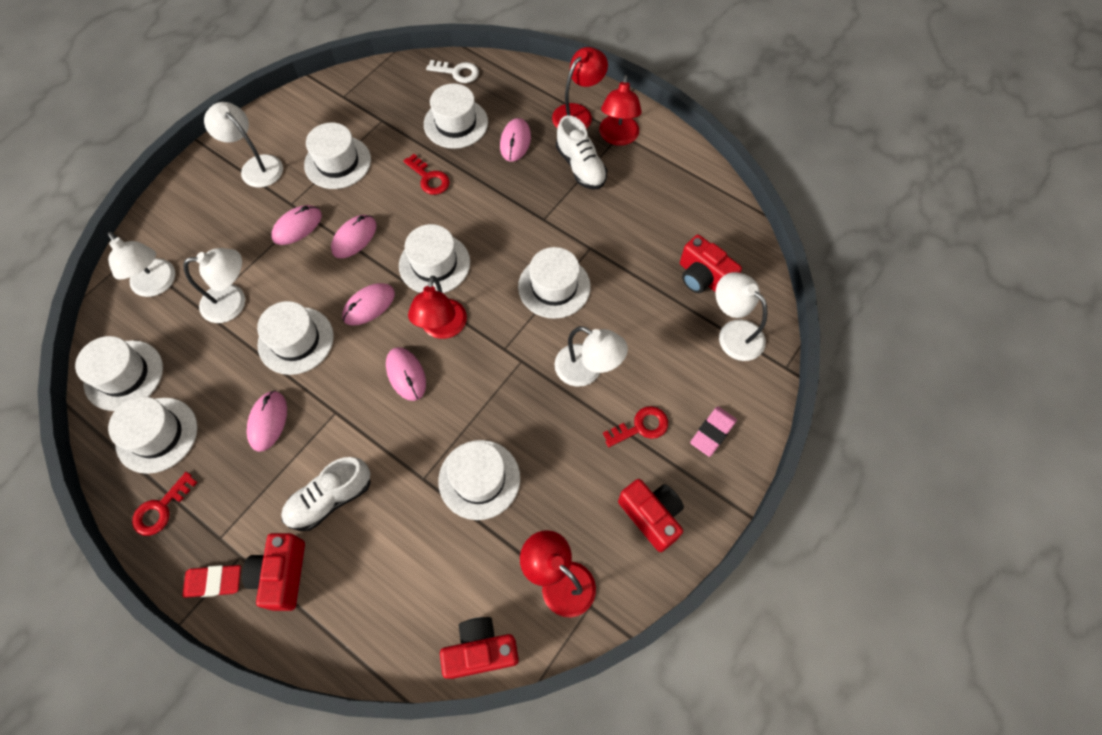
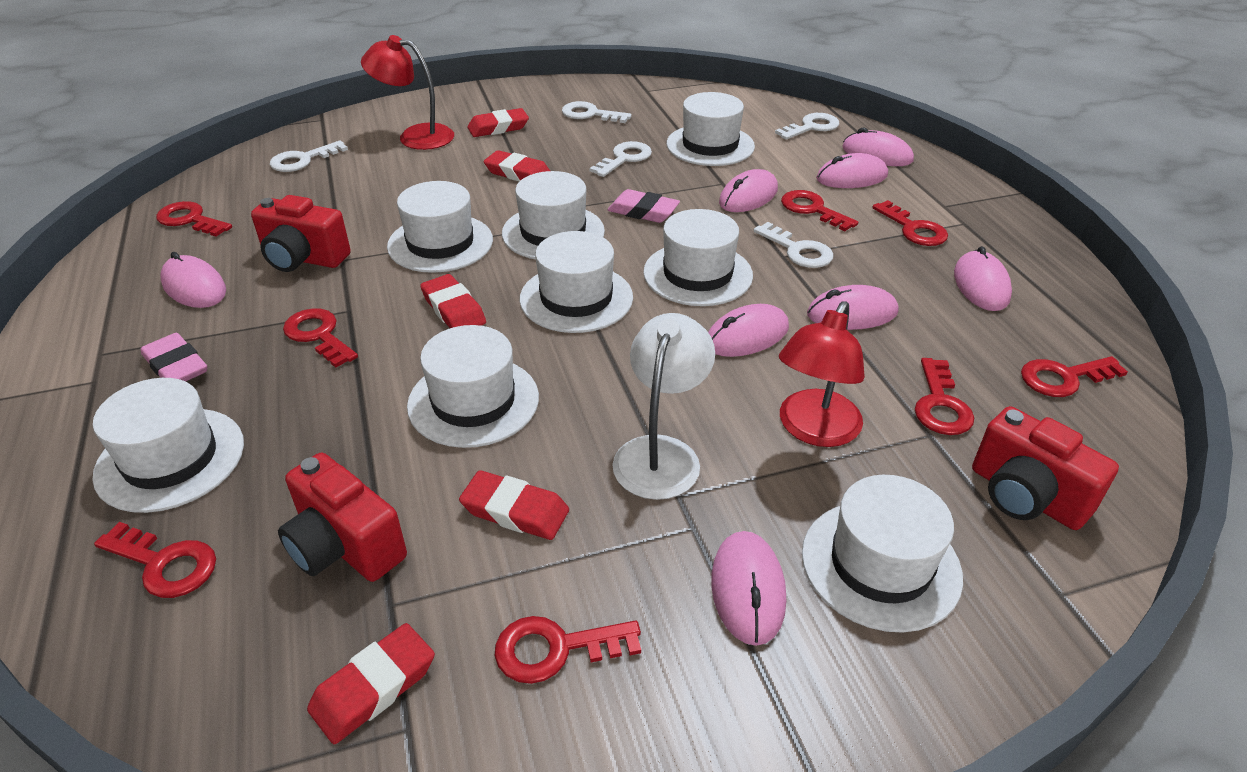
pink eraser: [690,407,737,457] = 1 -> [141,333,207,381] [608,189,680,223] = 2
pink mouse: [247,390,287,452] [271,205,322,245] [331,215,377,258] [342,283,395,326] [386,347,426,401] [500,118,531,162] = 6 -> [160,252,226,308] [708,304,789,357] [711,531,786,646] [719,169,778,212] [807,285,898,330] [816,153,888,188] [842,128,914,166] [954,246,1012,311] = 8
red camera: [242,533,305,611] [440,617,519,679] [618,479,684,552] [680,235,742,293] = 4 -> [251,195,351,272] [278,453,407,582] [972,406,1119,530] = 3
red eraser: [182,565,241,598] = 1 -> [307,623,435,744] [420,274,486,328] [459,470,569,540] [467,108,529,137] [484,150,550,181] = 5
red key: [132,472,198,536] [404,154,450,195] [603,406,668,447] = 3 -> [94,522,216,598] [156,201,232,237] [283,308,358,368] [495,616,641,684] [781,190,858,231] [872,200,948,246] [915,358,974,435] [1021,356,1128,397] = 8
red lamp: [408,276,467,339] [520,530,596,617] [552,47,608,129] [599,75,642,146] = 4 -> [361,35,454,150] [779,302,865,447] = 2
white key: [426,60,479,83] = 1 -> [270,140,348,172] [562,101,632,123] [589,141,652,177] [754,222,833,268] [775,113,839,140] = 5
white lamp: [108,232,175,297] [183,248,245,323] [204,102,283,188] [555,326,628,387] [715,272,767,361] = 5 -> [612,313,715,500] = 1
white shoe: [281,457,370,531] [556,115,607,190] = 2 -> none = 0

